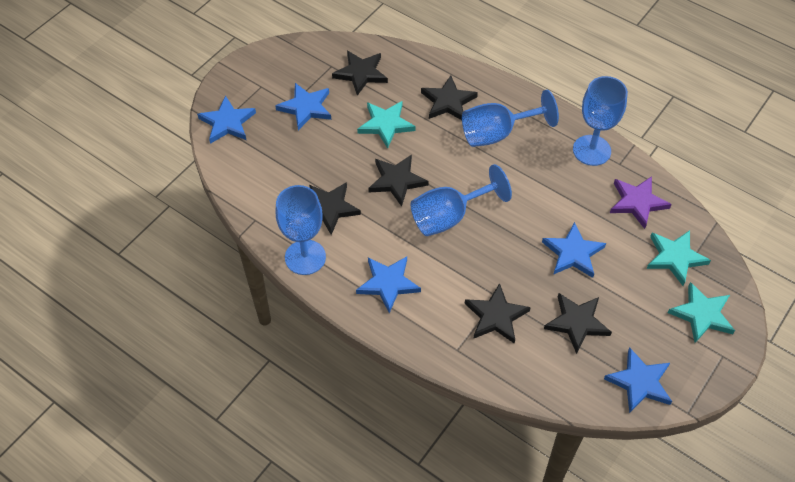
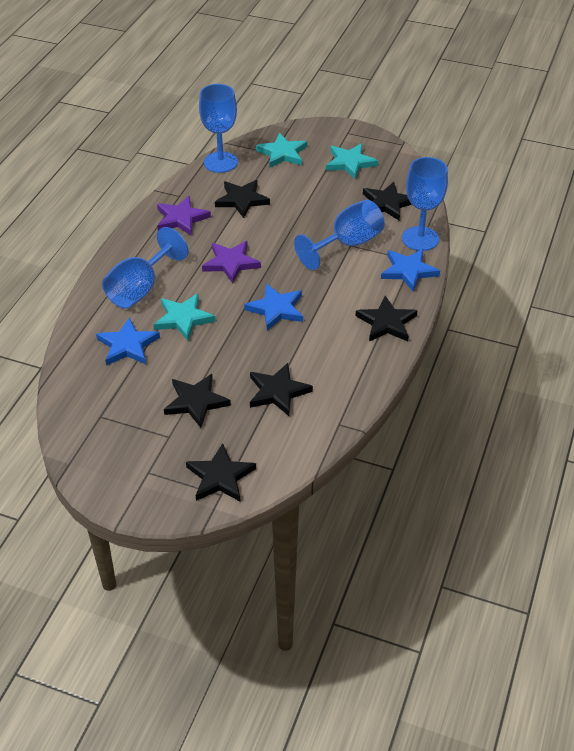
blue star: [197,96,256,144] [275,83,331,130] [356,256,421,313] [542,222,606,278] [604,348,672,413] = 5 -> [96,318,160,366] [244,284,303,331] [381,249,440,292] = 3
purple star: [610,176,672,229] = 1 -> [157,196,211,236] [202,241,261,283] = 2

